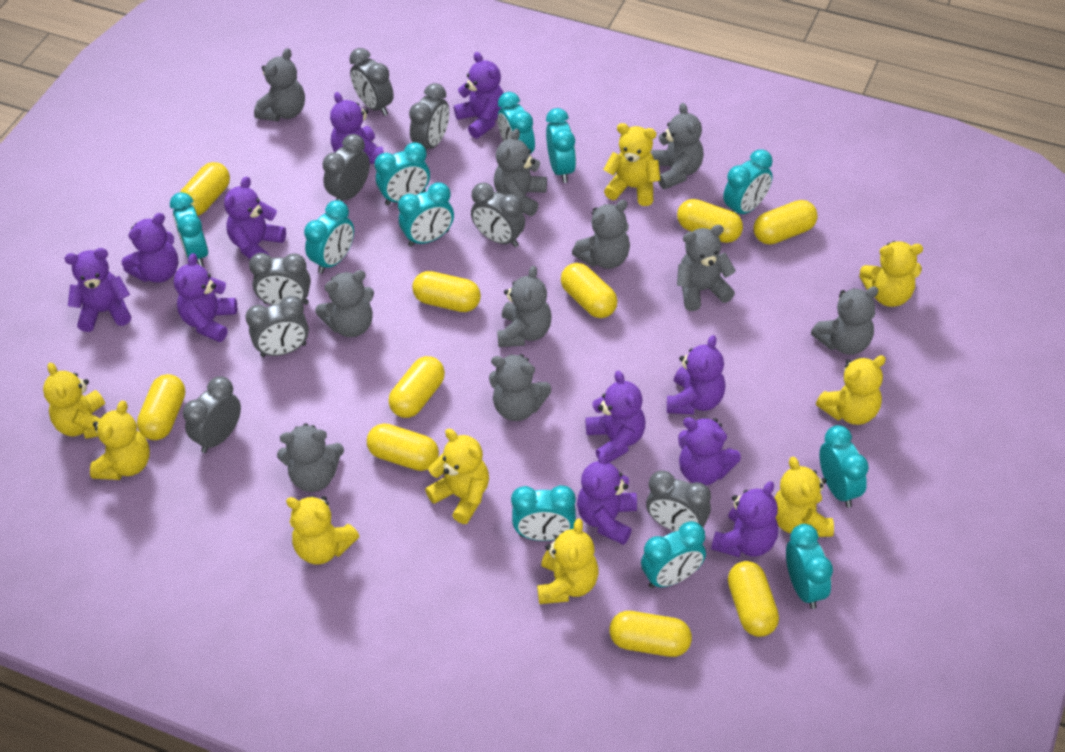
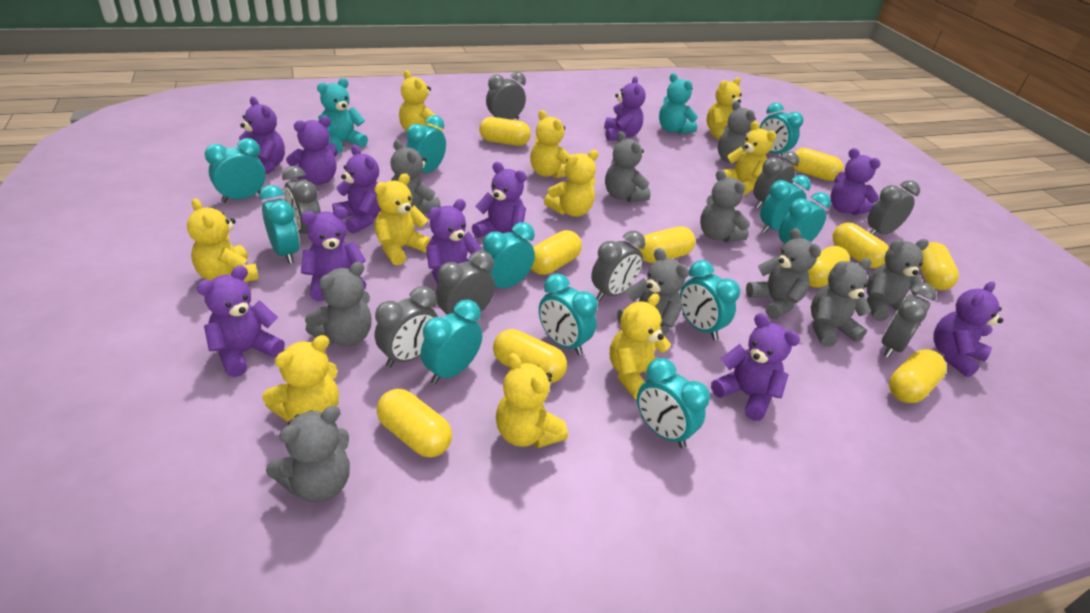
turquoise teddy bear: none = 0 -> [317,78,368,154] [659,73,698,134] = 2
yellow teddy bear: [43,362,105,439] [90,401,150,480] [286,495,359,564] [425,429,489,524] [537,519,598,604] [603,123,661,206] [774,457,834,537] [816,355,886,425] [859,241,923,307] = 9 -> [187,198,259,282] [262,335,339,422] [375,173,431,265] [399,70,443,133] [496,353,568,448] [530,110,570,178] [544,150,599,217] [610,293,671,399] [707,77,742,141] [723,121,776,195] = 10

